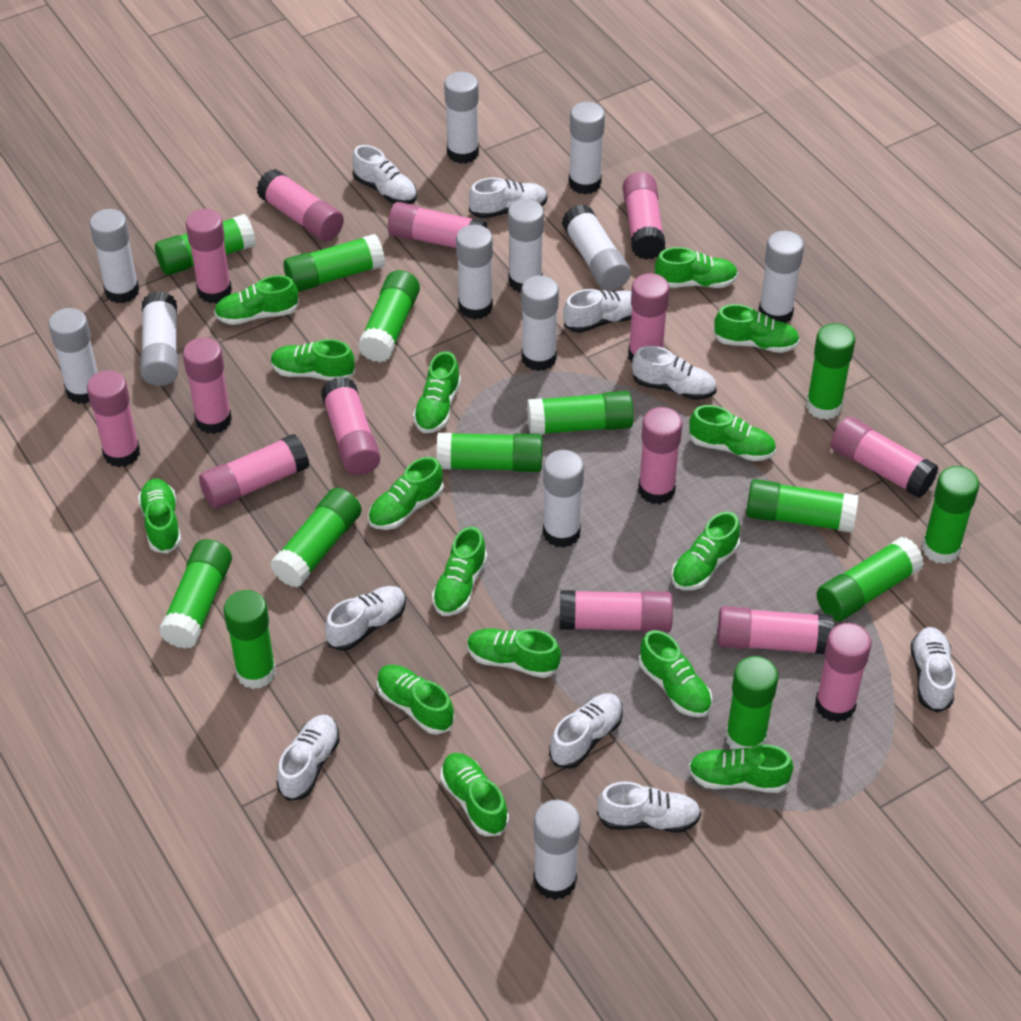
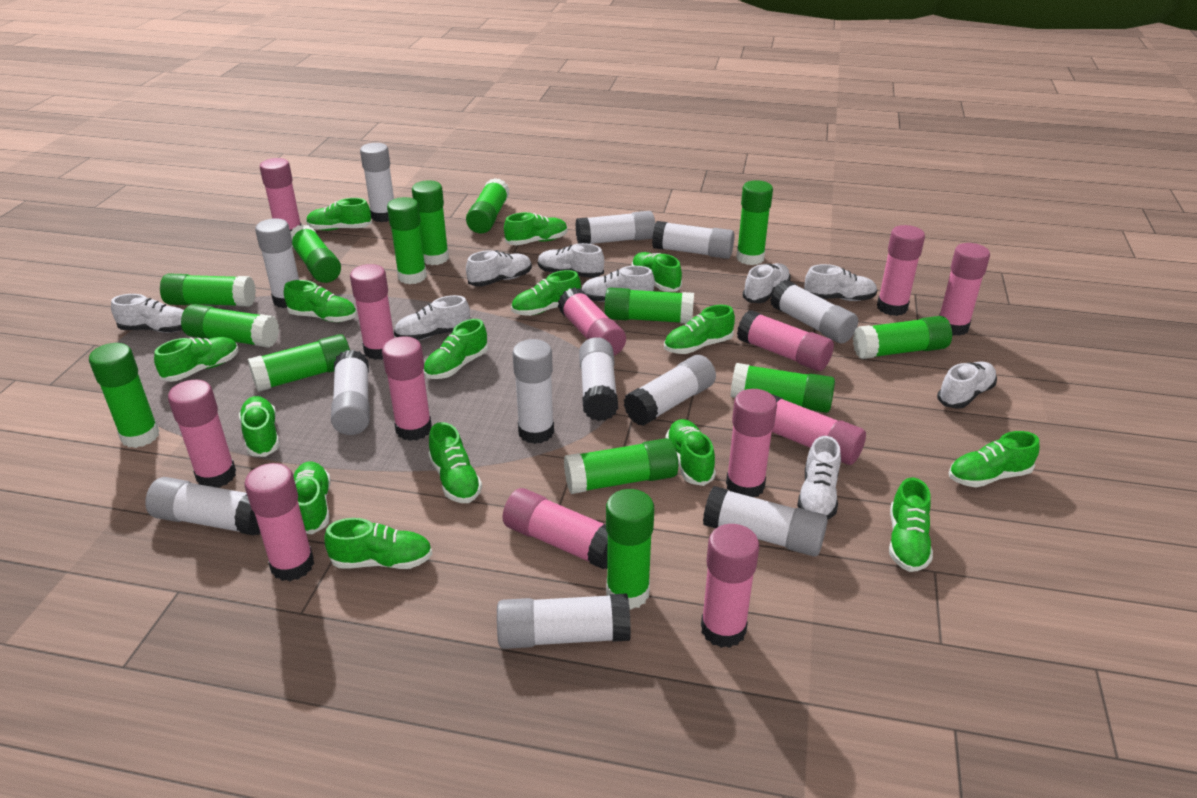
green glue stick: [155,214,256,275] [159,539,232,649] [224,590,276,689] [270,488,362,587] [284,234,385,292] [358,270,420,362] [437,433,543,472] [527,391,634,435] [725,656,778,750] [746,479,858,533] [806,323,855,420] [817,537,924,621] [922,466,979,564] = 13 -> [89,343,159,448] [160,274,256,307] [181,304,279,348] [248,334,350,392] [290,224,341,283] [387,197,427,284] [412,180,449,265] [466,178,509,234] [564,438,678,494] [605,287,694,324] [606,489,654,610] [731,363,835,413] [736,180,773,265] [853,316,952,359] = 14
pink glue stick: [87,370,140,467] [183,337,232,434] [186,209,232,303] [199,434,310,509] [257,169,344,241] [321,377,380,475] [388,202,487,248] [560,590,673,633] [623,172,665,260] [628,273,670,364] [638,407,683,504] [717,606,834,654] [815,623,872,722] [830,416,939,498] = 14 -> [168,380,236,488] [245,463,314,581] [260,158,301,232] [350,264,394,360] [382,336,432,441] [503,488,608,569] [558,287,626,356] [701,524,759,648] [726,389,777,497] [737,310,834,371] [772,394,866,465] [877,225,925,316] [939,243,990,336] = 13

